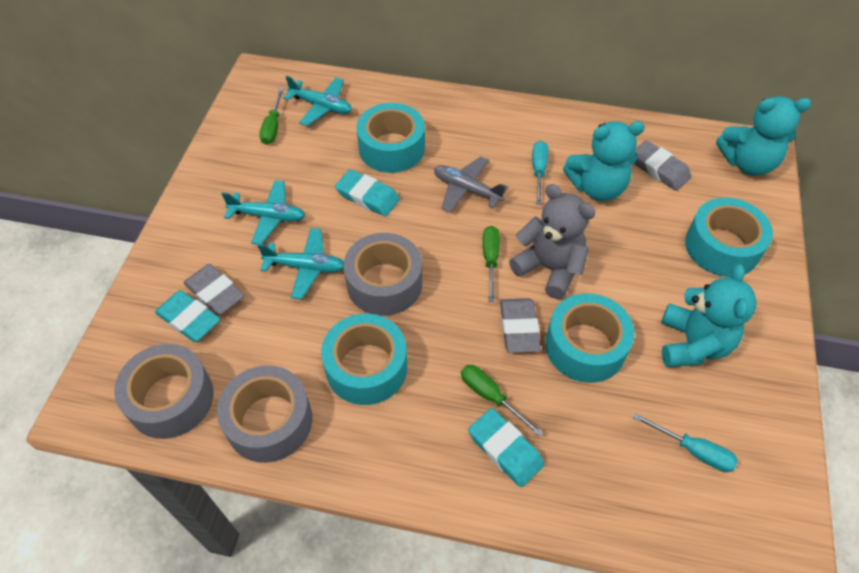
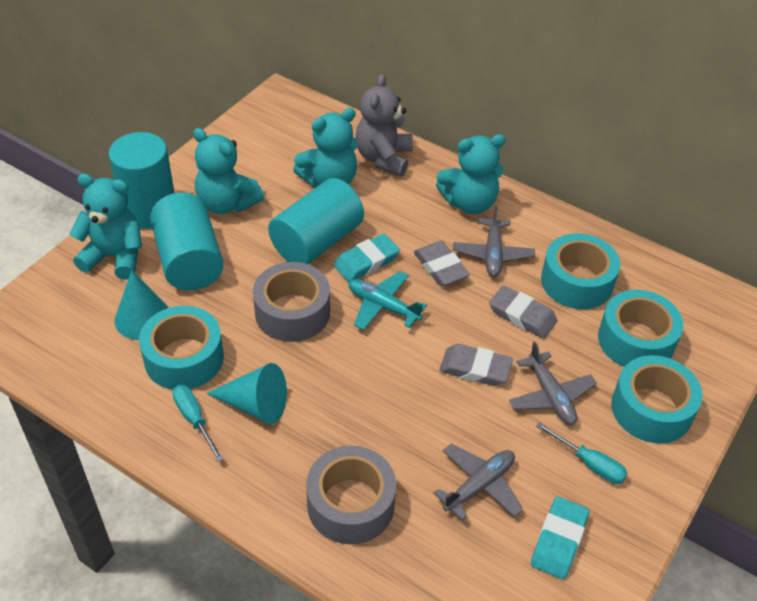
green screwdriver: [259,88,284,145] [461,365,543,437] [483,226,500,302] = 3 -> none = 0
grey plane: [434,156,508,213] = 1 -> [434,443,523,520] [453,205,535,277] [509,342,596,425] = 3
grey tape: [114,344,214,439] [217,365,312,463] [344,233,422,316] = 3 -> [253,262,330,342] [306,446,396,544] = 2
turquoise cone: none = 0 -> [115,270,168,340] [206,363,287,424] = 2
turquoise cylinder: none = 0 -> [109,132,174,229] [150,192,224,291] [268,178,364,264] = 3
turquoise eraser: [155,290,220,342] [335,169,400,217] [468,408,545,487] = 3 -> [334,234,400,282] [531,497,589,579] = 2
turquoise plane: [222,180,305,245] [258,228,344,299] [283,75,352,126] = 3 -> [349,271,427,330] = 1
turquoise teddy bear: [563,121,645,201] [661,264,757,367] [716,96,811,176] = 3 -> [70,174,142,280] [193,128,264,214] [293,108,358,187] [436,134,506,214] = 4

